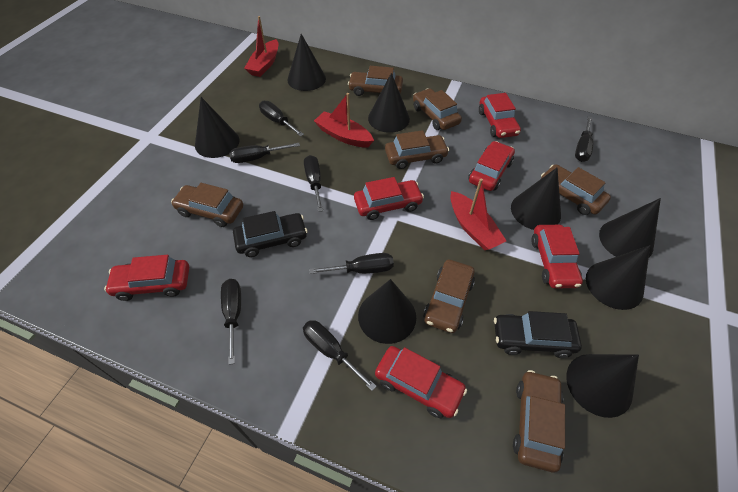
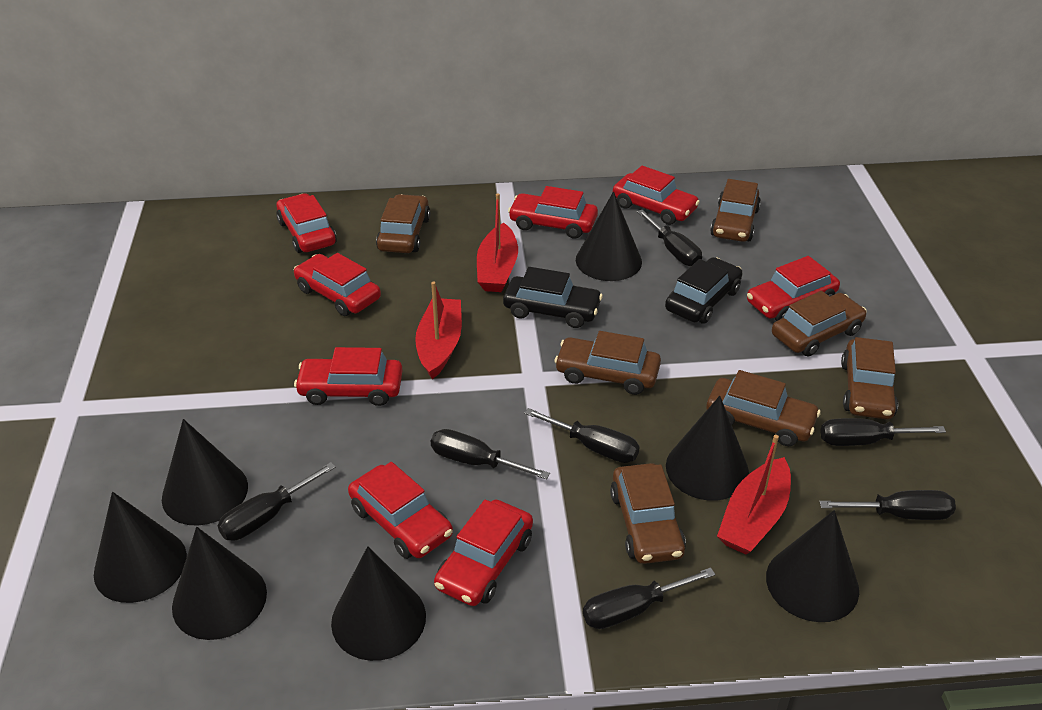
black cone: [195,97,239,158] [287,34,326,91] [358,279,416,344] [368,73,410,133] [511,168,561,230] [566,354,639,418] [586,245,650,310] [599,198,661,257] = 8 -> [94,492,187,603] [162,419,248,526] [172,527,267,640] [331,546,426,661] [576,192,642,281] [666,396,749,501] [766,510,859,622] = 7
red car: [104,255,189,301] [354,177,424,220] [375,346,467,418] [468,141,515,191] [479,93,521,138] [531,225,583,289] = 6 -> [276,193,337,253] [294,253,381,316] [294,347,403,406] [348,462,453,559] [434,500,533,606] [508,186,598,239] [613,166,700,225] [747,256,840,321] = 8

